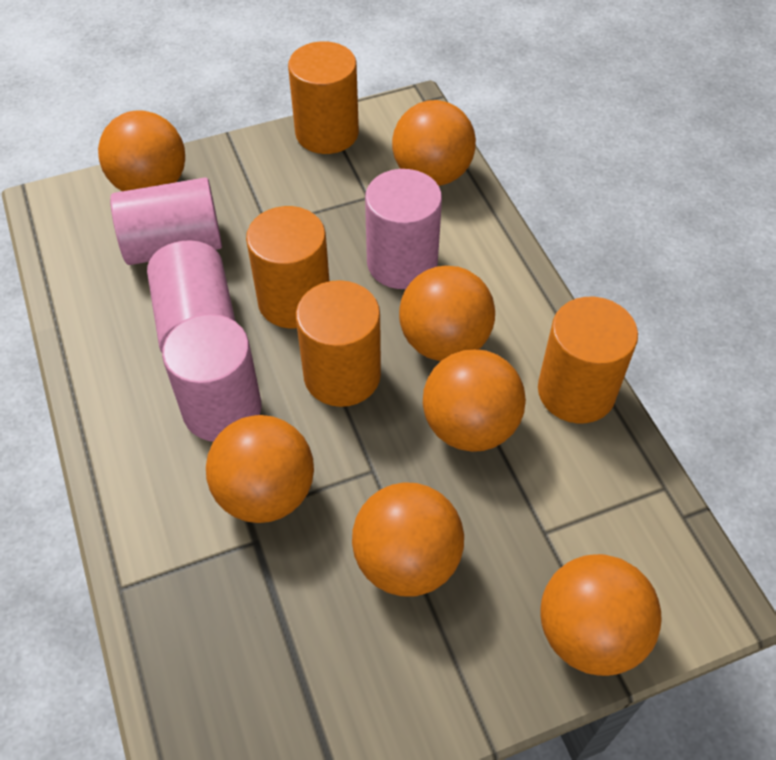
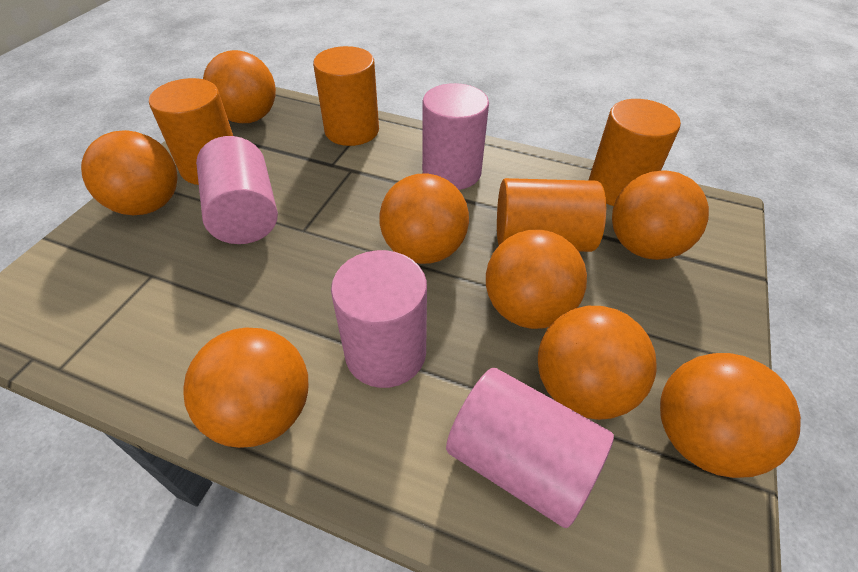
orange ball: [98,110,185,191] [206,415,314,523] [352,482,464,597] [392,100,476,186] [399,266,495,361] [423,349,526,452] [540,554,662,676] = 7 -> [81,130,178,215] [183,327,308,448] [203,50,276,123] [379,173,469,264] [486,230,587,329] [538,306,657,420] [612,170,709,260] [660,353,801,478] = 8

